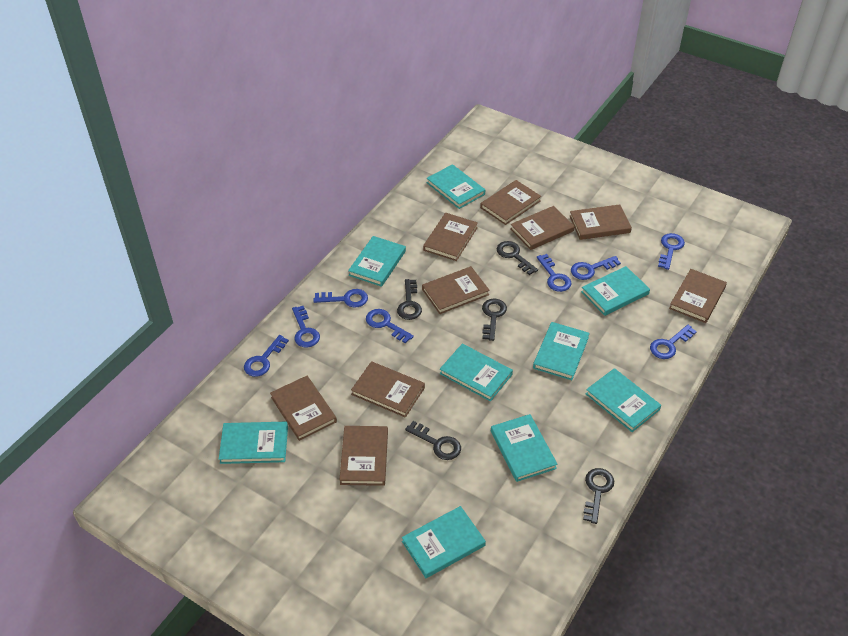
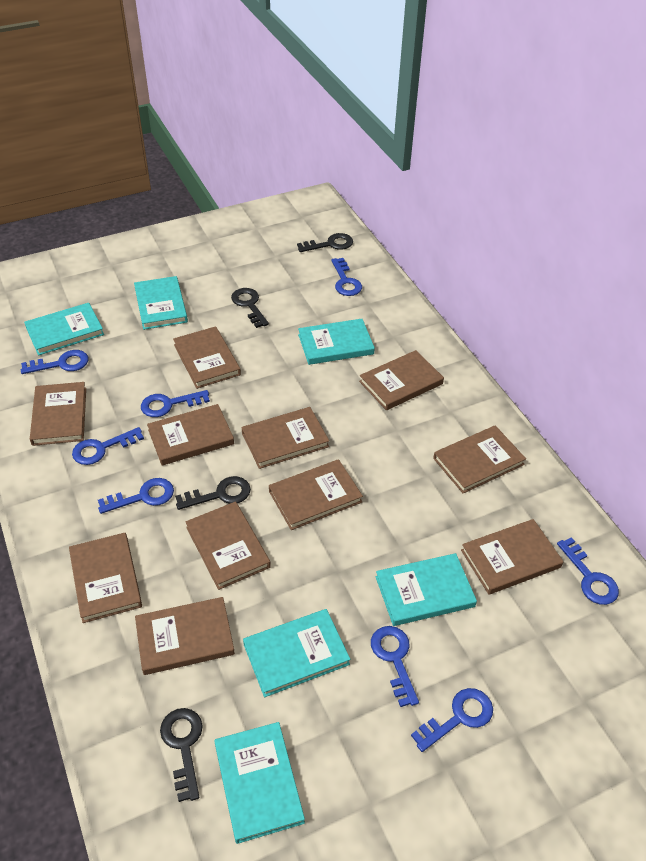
black key: [397,279,422,320] [405,421,461,460] [482,299,507,341] [497,241,538,275] [583,468,614,524] = 5 -> [160,708,203,802] [175,476,251,510] [231,288,269,328] [297,233,353,252] = 4
brown book: [270,376,337,441] [339,426,388,486] [351,361,425,418] [422,266,490,314] [423,213,478,261] [480,180,541,225] [510,206,575,250] [570,204,632,240] [669,269,727,323] = 9 -> [30,382,86,446] [69,533,142,623] [135,597,235,675] [147,404,234,466] [173,326,241,389] [185,502,271,590] [242,407,329,469] [269,459,363,530] [359,350,444,410] [433,425,526,494] [461,519,563,595] = 11
turquoise book: [219,422,288,464] [348,236,406,287] [402,506,486,578] [427,164,485,209] [440,344,513,401] [491,414,557,482] [533,322,590,380] [581,266,650,316] [586,368,661,432] = 9 -> [24,303,104,355] [134,276,188,330] [214,722,305,844] [243,609,350,697] [298,319,375,365] [376,553,477,626] = 6

